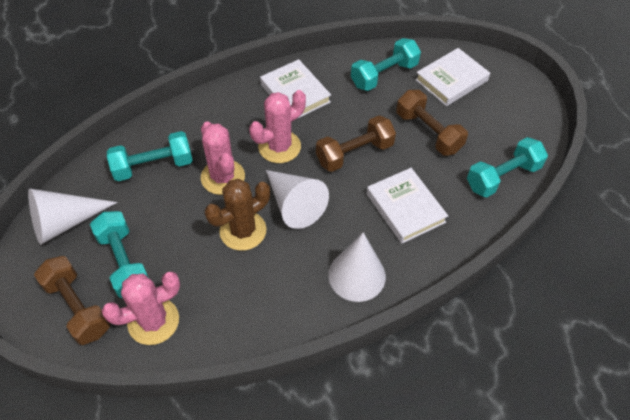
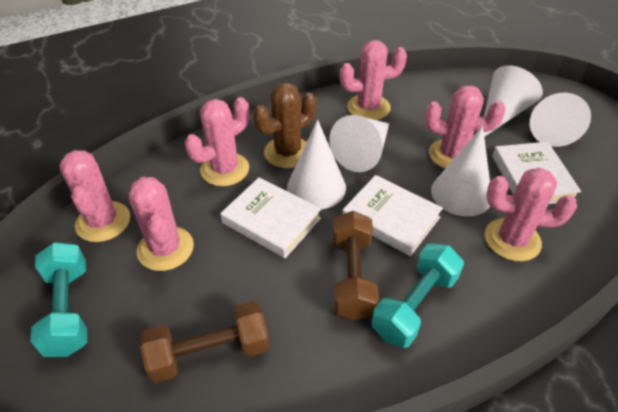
brown dumbbell: [34,256,110,345] [316,115,396,172] [396,90,468,156] = 3 -> [140,301,270,383] [333,211,379,320] = 2
pink cactus: [102,272,180,345] [201,122,245,195] [249,90,306,163] = 3 -> [60,150,130,242] [129,176,194,271] [185,97,249,186] [340,40,407,120] [425,85,506,169] [485,168,577,261] = 6
turquoise dumbbell: [90,211,149,298] [107,131,193,181] [351,38,421,91] [467,137,548,197] = 4 -> [30,242,87,357] [372,243,464,348] = 2
white cone: [28,189,117,245] [266,170,329,229] [328,232,386,302] = 3 -> [287,120,346,209] [329,115,389,172] [431,126,490,216] [484,65,543,137] [530,93,591,147] = 5

